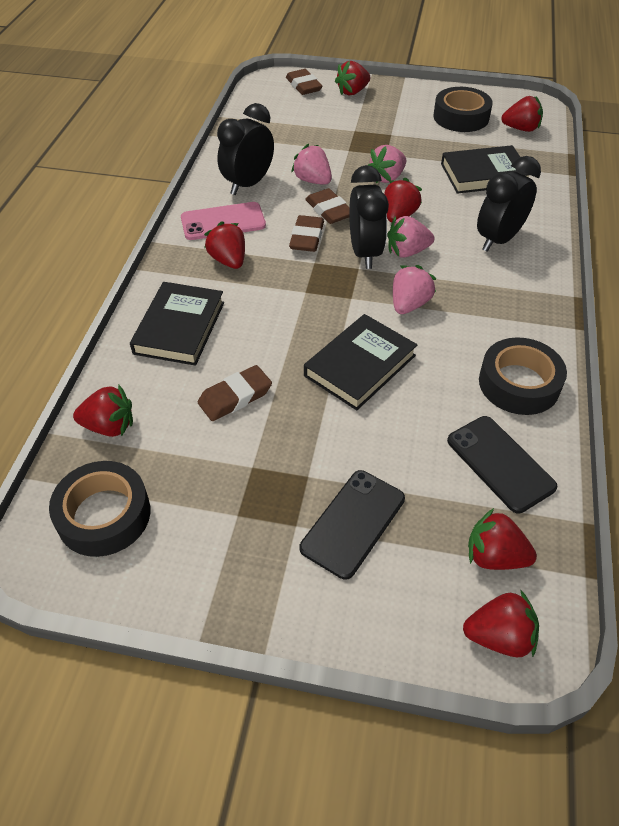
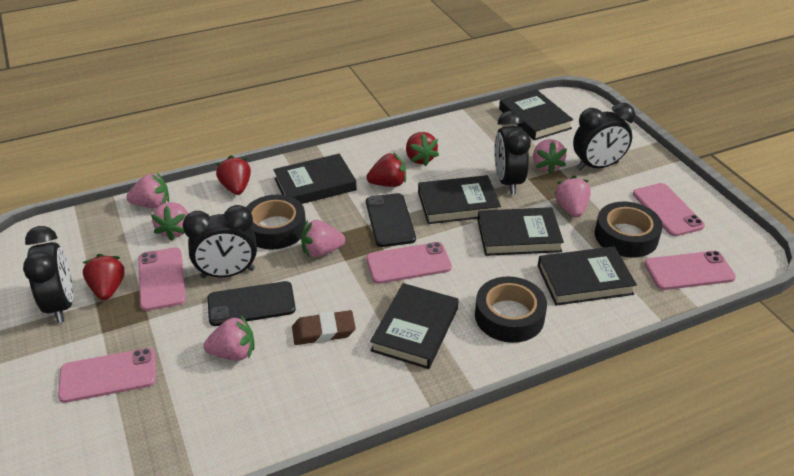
black book: [130,282,224,366] [304,314,417,410] [441,145,529,194] = 3 -> [273,154,357,204] [370,283,458,369] [418,175,501,224] [477,207,564,256] [499,90,573,140] [538,246,637,306] = 6
black clock: [217,103,274,195] [349,165,389,269] [477,156,541,252] = 3 -> [23,226,73,323] [183,205,257,278] [494,111,531,195] [573,103,635,170] = 4
brown eraser: [198,365,272,421] [286,69,322,95] [289,215,324,252] [305,188,350,224] = 4 -> [292,310,356,345] = 1
pink phone: [181,202,266,240] = 1 -> [58,348,156,403] [138,247,186,311] [366,242,452,284] [633,183,705,236] [644,251,736,290] = 5
pink strawberry: [291,144,332,185] [368,145,406,184] [387,216,434,258] [393,265,436,314] = 4 -> [126,173,169,208] [151,202,188,241] [203,316,255,360] [301,220,345,257] [533,139,567,174] [554,176,591,217] = 6
red strawberry: [73,385,133,437] [204,222,245,269] [335,61,371,95] [384,178,422,223] [463,589,539,657] [468,508,537,570] [501,96,543,132] = 7 -> [82,254,125,300] [216,155,251,195] [367,152,406,187] [406,132,439,166] = 4

